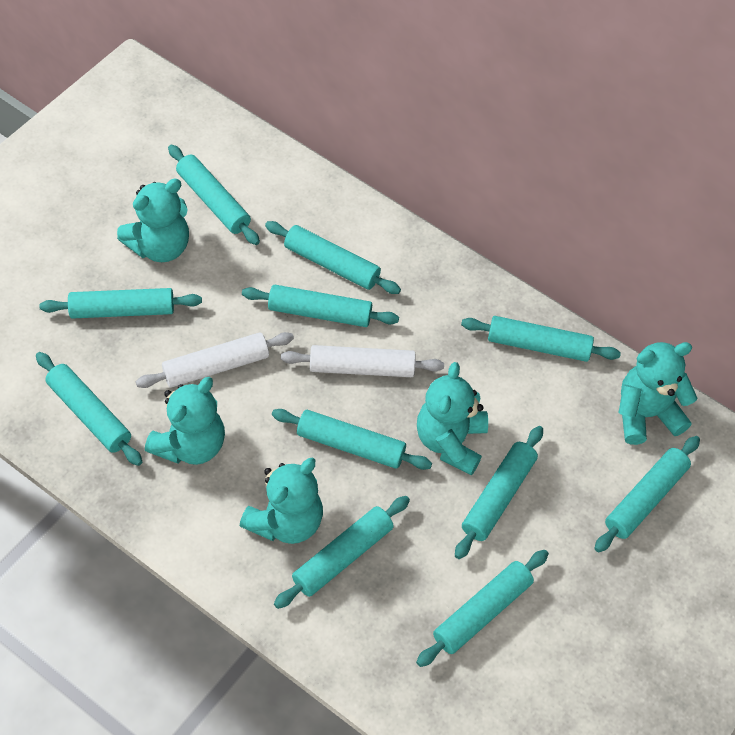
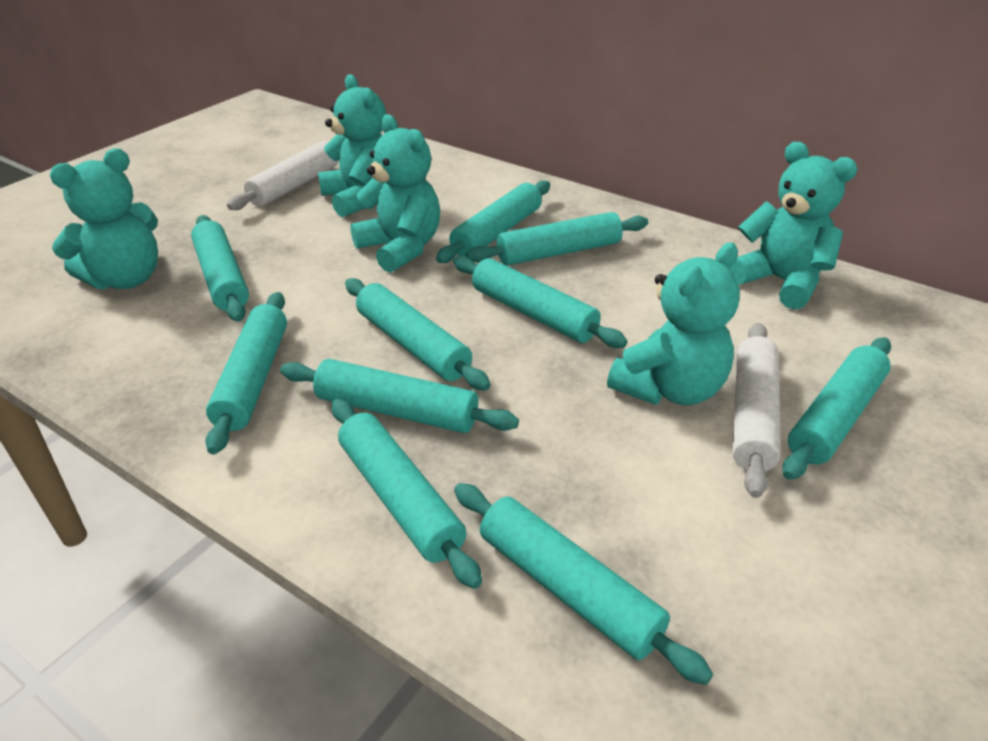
turquoise rolling pin: [36,352,142,466] [39,288,202,319] [168,145,260,245] [242,285,399,327] [265,221,401,294] [272,409,432,470] [274,496,410,609] [416,550,549,667] [455,426,543,559] [461,316,621,362] [594,436,700,552] = 11 -> [191,215,249,322] [205,292,287,454] [280,359,519,433] [332,399,482,589] [345,278,491,391] [436,181,550,263] [453,256,627,348] [454,483,713,685] [466,212,648,266] [782,337,891,480] = 10

